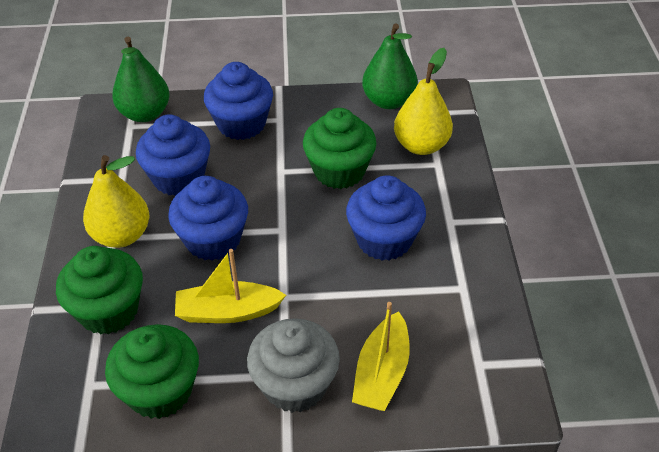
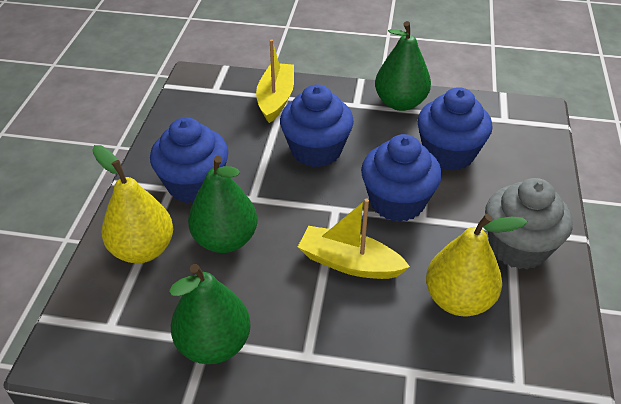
green cupcake: [56,246,143,335] [105,324,199,419] [303,108,377,189] = 3 -> none = 0
green pear: [112,37,170,122] [362,23,418,109] = 2 -> [169,264,251,364] [188,156,257,253] [375,21,431,111] = 3

